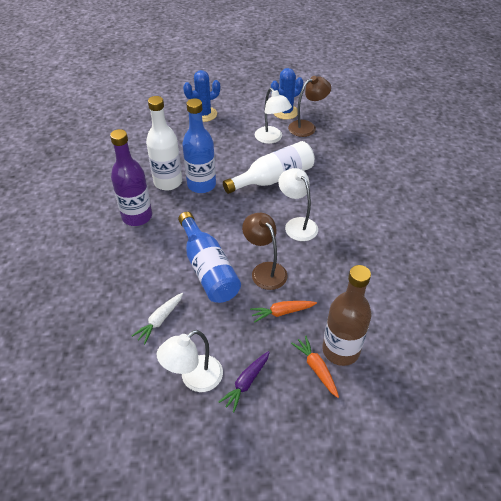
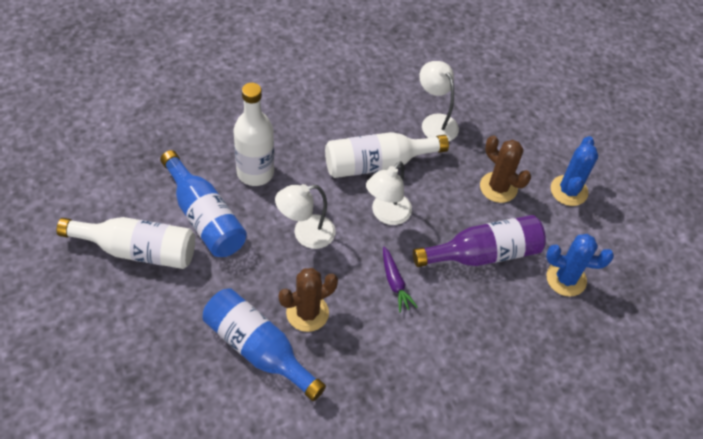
brown bottle: [322,265,371,366] = 1 -> none = 0
brown cactus: none = 0 -> [279,268,338,332] [480,136,531,203] = 2
brown lamp: [242,213,287,290] [288,76,331,137] = 2 -> none = 0
orange carrot: [250,301,317,323] [291,336,339,398] = 2 -> none = 0
white bottle: [146,96,182,190] [223,141,315,194] = 2 -> [56,217,195,269] [234,83,274,186] [325,132,449,178] = 3
white carrot: [132,293,183,344] = 1 -> none = 0

